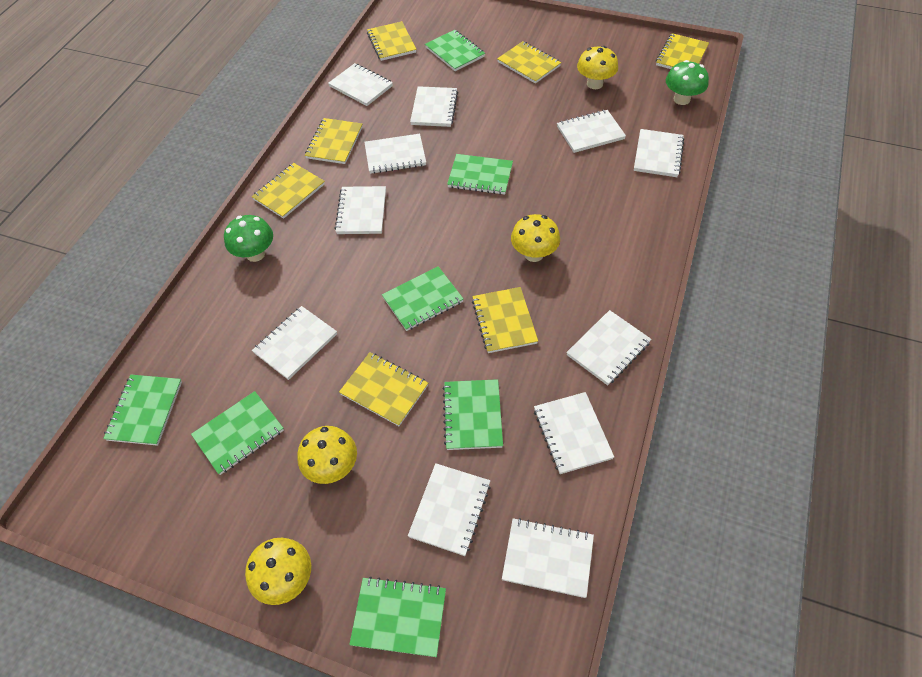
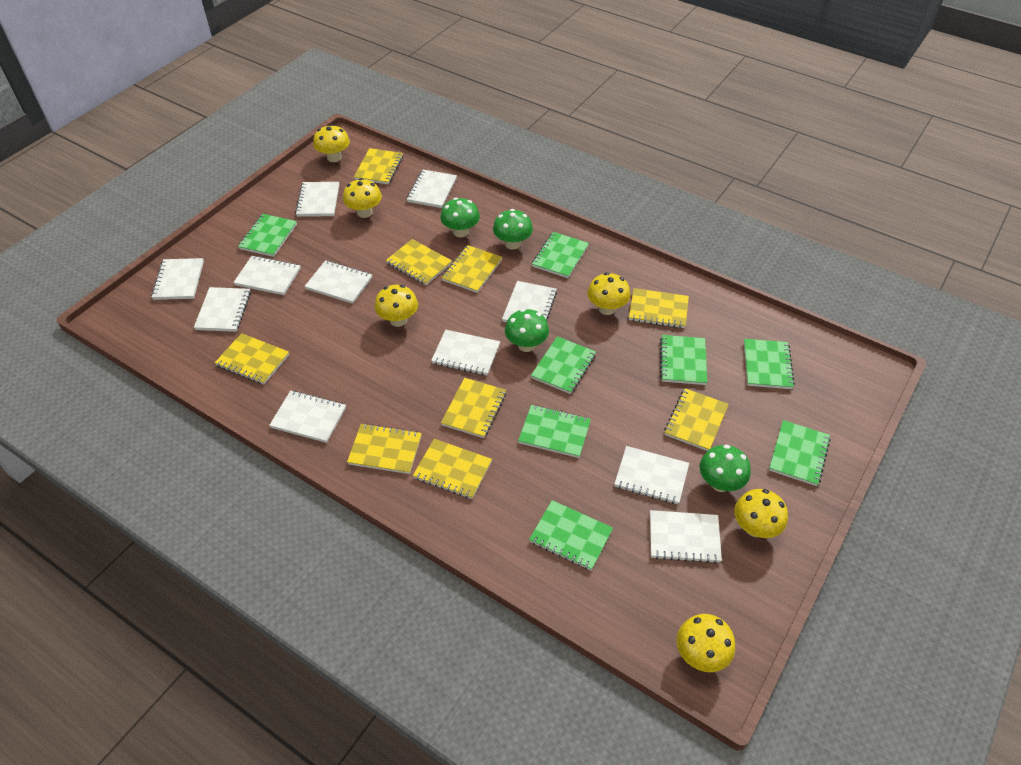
green mushroom: [224,215,273,262] [666,60,709,105] = 2 -> [440,198,480,237] [493,209,533,250] [505,309,549,352] [699,445,751,492] = 4
green notebook: [103,375,182,446] [191,391,284,475] [349,577,446,657] [382,266,464,331] [425,30,485,71] [442,379,503,450] [447,154,513,195] = 7 -> [238,214,297,257] [518,405,591,458] [529,500,613,570] [531,336,596,394] [532,232,589,278] [660,335,707,385] [744,339,795,389] [769,420,831,486] = 8
yellow mushroom: [245,538,311,605] [297,426,357,484] [511,214,560,262] [577,46,618,89] = 4 -> [313,124,350,162] [343,178,382,218] [375,285,418,327] [588,273,630,315] [677,614,735,672] [734,489,788,538] = 6
yellow notebook: [252,163,325,219] [305,118,362,164] [339,352,428,426] [367,21,417,61] [472,287,538,353] [497,41,561,84] [656,33,709,69] = 7 -> [215,333,289,384] [347,423,422,474] [354,148,403,184] [386,239,452,285] [413,439,492,499] [441,378,506,438] [442,245,502,293] [629,288,689,328] [664,388,729,451] = 9

